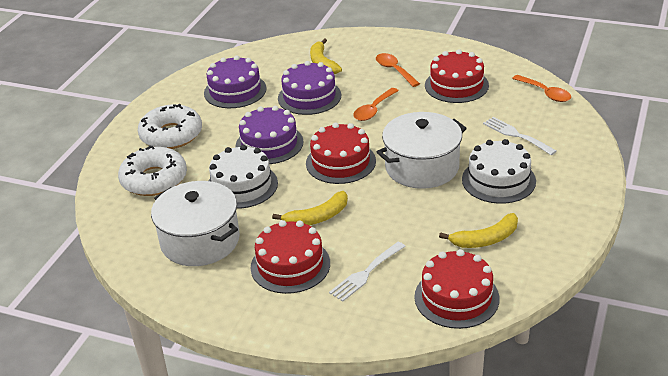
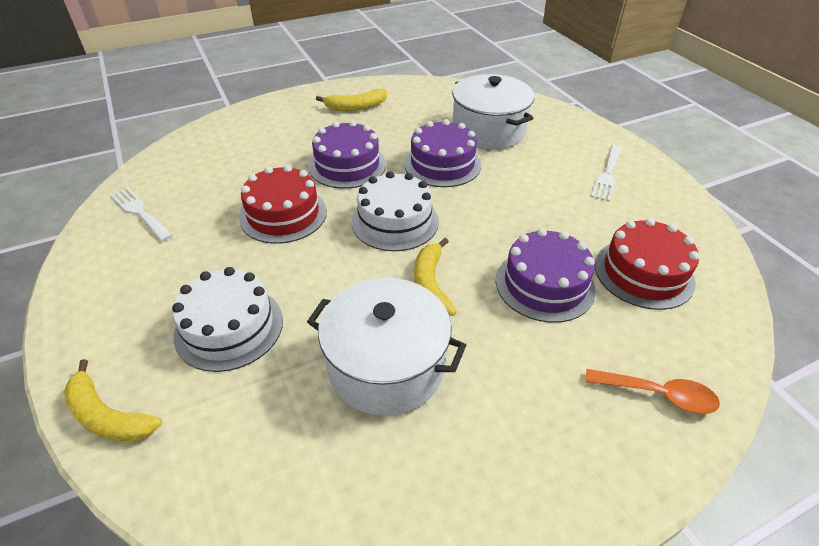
orange spoon: [353,88,399,121] [376,53,420,87] [512,75,571,102] = 3 -> [585,369,720,414] = 1
red cake: [251,220,330,294] [306,123,376,184] [414,249,499,329] [425,49,489,103] = 4 -> [239,165,327,244] [595,218,700,310] = 2
white donut: [118,146,187,196] [138,104,202,149] = 2 -> none = 0

